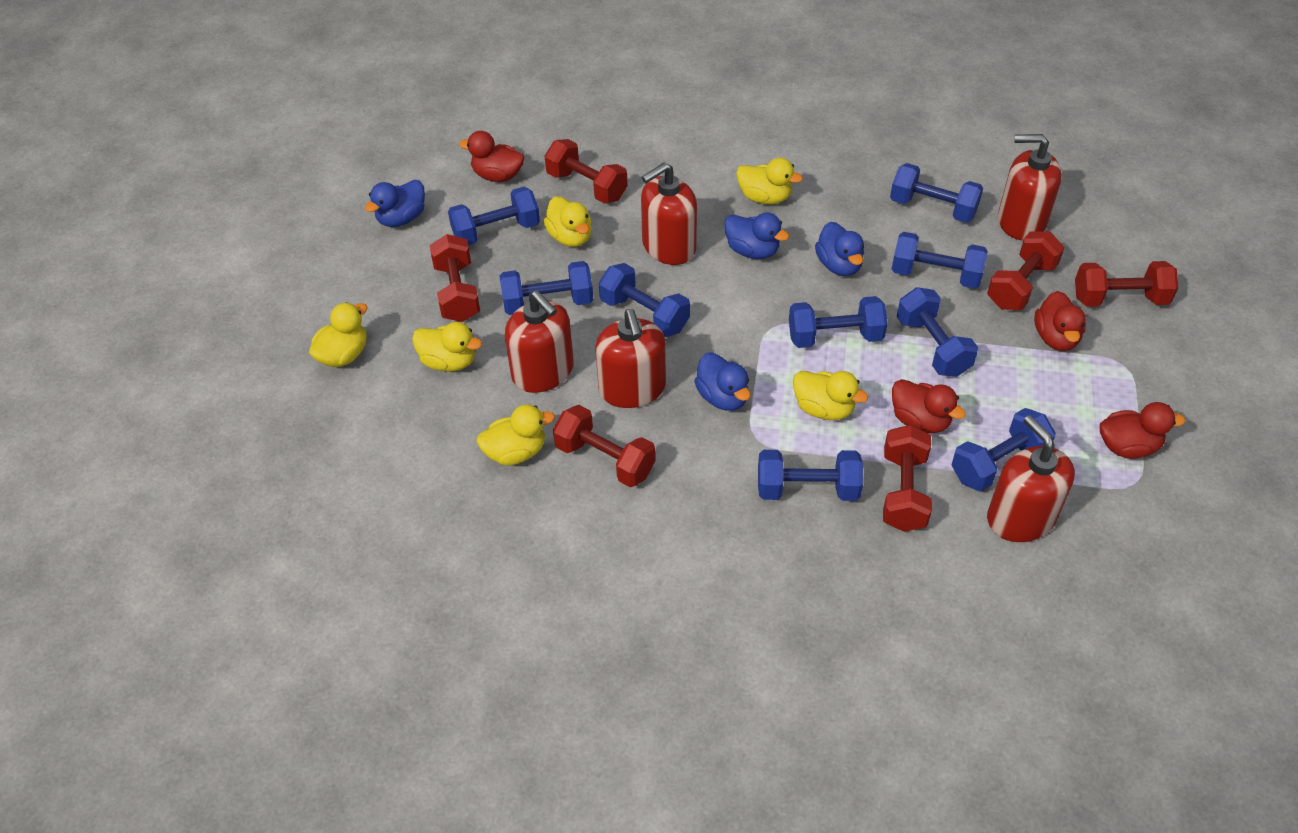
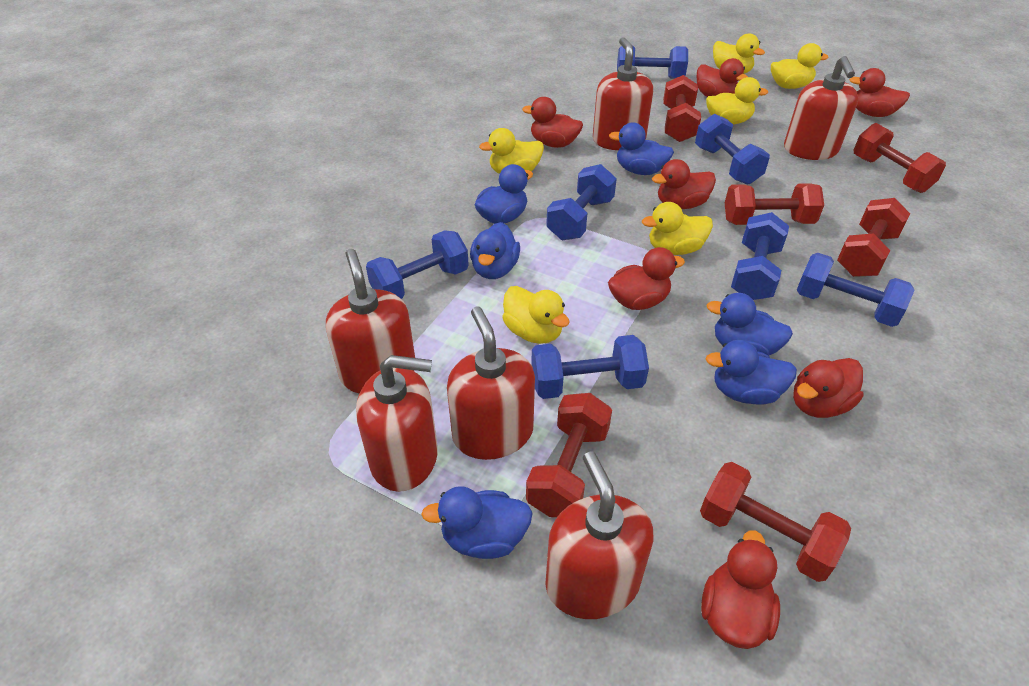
blue duck: [365,180,425,227] [694,352,751,411] [724,212,789,259] [815,222,864,276] = 4 -> [421,486,533,559] [470,222,520,279] [475,164,533,224] [609,122,674,175] [706,293,793,356] [706,340,797,405] = 6
blue dumbbell: [448,187,540,245] [499,261,593,315] [599,263,690,337] [758,450,863,501] [789,296,888,348] [890,163,983,223] [892,232,988,289] [897,287,978,377] [951,408,1056,492] = 9 -> [366,230,469,299] [531,335,649,399] [546,164,617,240] [617,45,688,79] [695,114,770,185] [731,212,789,300] [797,253,915,327] = 7
red duck: [459,131,525,182] [892,379,966,433] [1034,291,1086,351] [1100,402,1185,459] = 4 -> [522,97,583,148] [608,247,685,310] [652,159,716,209] [697,58,748,97] [701,530,780,649] [793,358,863,418] [849,68,910,117] = 7
red soap dispenser: [505,291,574,393] [595,309,666,408] [641,163,697,265] [987,415,1075,542] [998,134,1062,240] = 5 -> [326,249,415,393] [356,355,438,492] [447,307,535,460] [545,452,653,619] [593,38,653,150] [784,56,858,160] = 6

